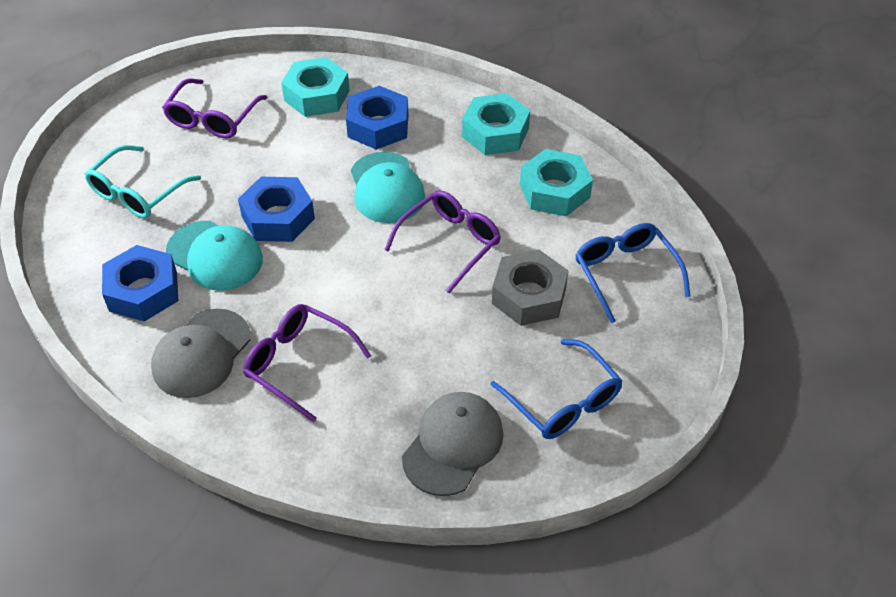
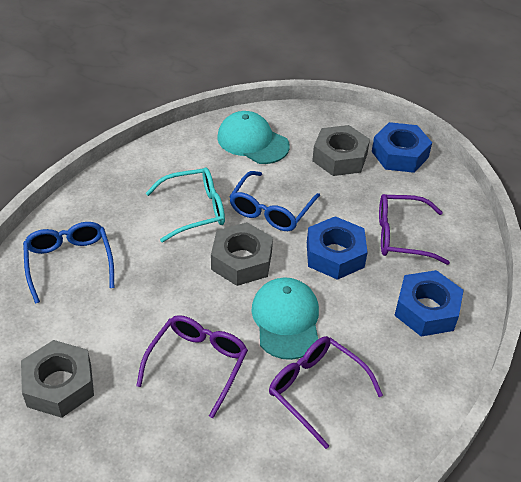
grey cap: [151,309,251,398] [402,392,504,496] = 2 -> none = 0
grey nut: [492,250,569,326] = 1 -> [21,340,94,418] [211,222,273,286] [312,125,370,176] = 3
turquoise nut: [281,57,350,117] [462,93,530,155] [520,149,593,216] = 3 -> none = 0

